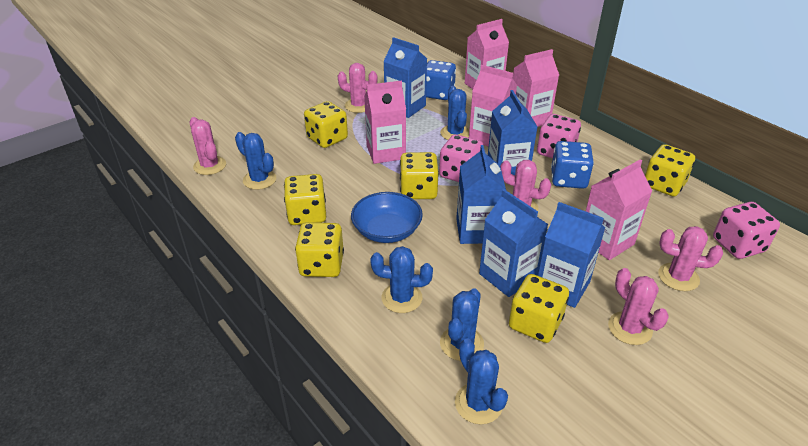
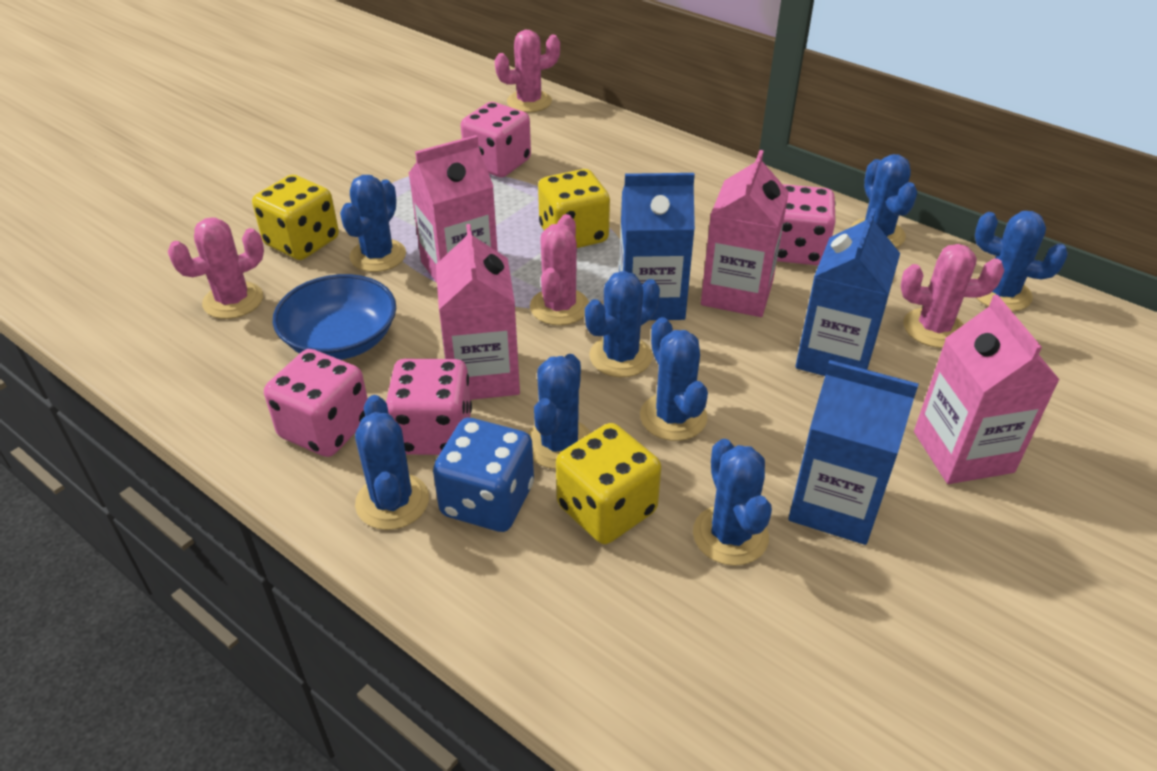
blue cactus: [235,132,276,190] [370,246,433,313] [440,86,469,140] [440,288,484,361] [455,338,508,425] = 5 -> [340,175,406,272] [355,395,429,530] [528,354,591,469] [585,271,660,377] [640,317,708,441] [693,439,772,566] [850,154,917,248] [975,211,1068,311] = 8
blue carton: [383,37,427,118] [456,145,506,244] [479,189,549,297] [488,90,537,175] [538,202,605,308] = 5 -> [619,173,695,320] [788,360,918,545] [795,208,900,376] = 3
blue dice: [426,60,456,100] [551,141,594,189] = 2 -> [433,418,534,532] = 1
pink cactus: [189,117,226,175] [338,63,378,113] [500,160,551,211] [608,268,669,345] [658,226,723,291] = 5 -> [168,217,264,319] [495,30,560,112] [530,214,589,325] [901,244,1004,348] = 4
pink carton: [364,80,406,164] [465,19,509,89] [469,65,517,147] [513,49,559,127] [586,159,652,260] = 5 -> [408,135,498,283] [436,224,520,400] [701,150,789,317] [914,295,1060,484] = 4
pink dice: [439,134,483,182] [537,114,581,158] [713,202,780,259] = 3 -> [264,349,368,457] [386,359,472,455] [461,102,531,177] [777,184,836,265] = 4
yellow dice: [284,174,326,225] [295,222,344,277] [304,101,348,148] [400,152,439,199] [509,274,569,343] [645,144,695,196] = 6 -> [252,175,339,260] [538,169,610,248] [556,423,661,544] = 3

